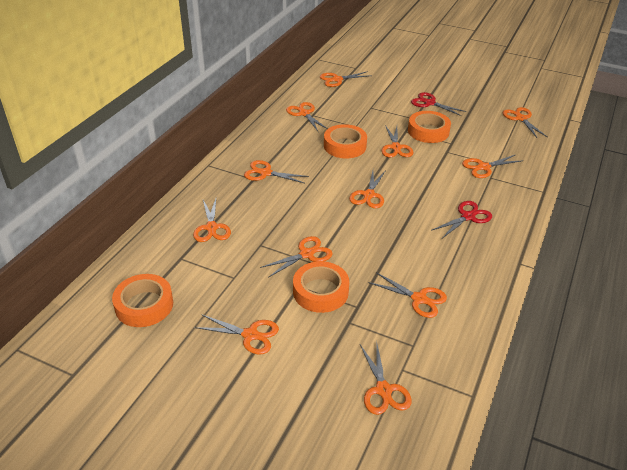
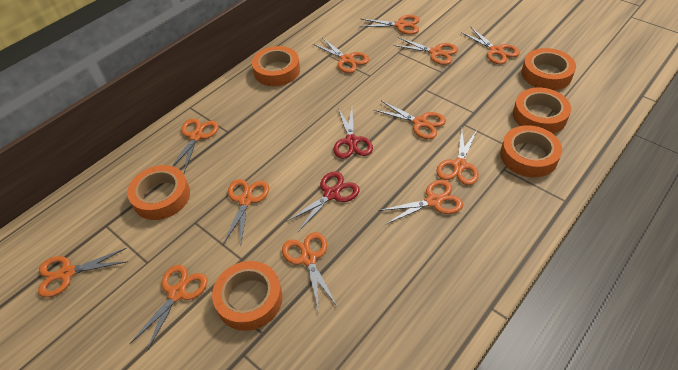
orange tape: [112,274,173,327] [293,261,349,313] [324,124,367,158] [408,111,451,143] = 4 -> [127,165,190,220] [212,261,283,331] [252,46,300,86] [500,125,562,177] [513,88,571,134] [522,48,576,90] = 6

